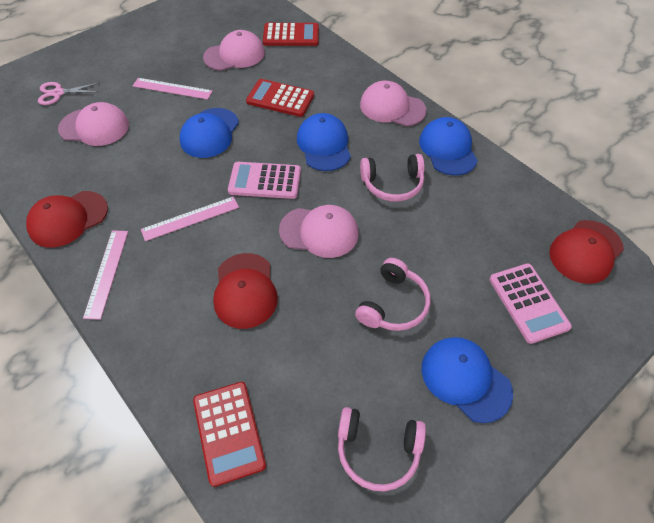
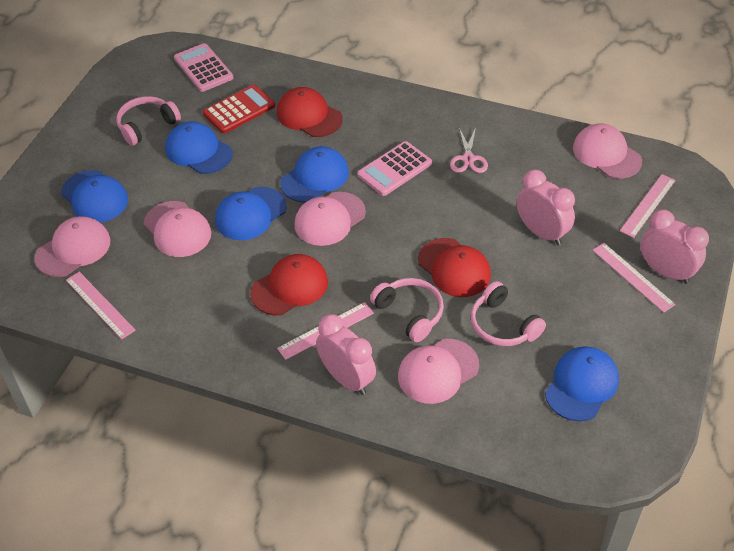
blue cap: [179,108,239,158] [297,113,351,171] [419,117,478,176] [422,337,513,423] = 4 -> [61,170,128,222] [165,121,233,174] [215,187,287,240] [280,146,349,202] [545,346,619,421] = 5
pink cap: [58,102,129,146] [203,30,265,71] [279,205,359,258] [360,81,427,126] = 4 -> [34,216,110,277] [144,201,211,257] [294,192,366,246] [398,339,479,404] [573,123,642,179] = 5
pink clock: none = 0 -> [316,314,376,395] [517,170,575,245] [640,210,709,284] = 3
pink ruler: [83,230,128,320] [133,78,213,100] [141,196,239,241] = 3 -> [66,272,136,339] [277,302,374,360] [592,243,676,313] [620,174,676,238] = 4
red calculator: [193,382,266,487] [246,79,314,117] [263,23,319,46] = 3 -> [203,85,275,133] = 1

